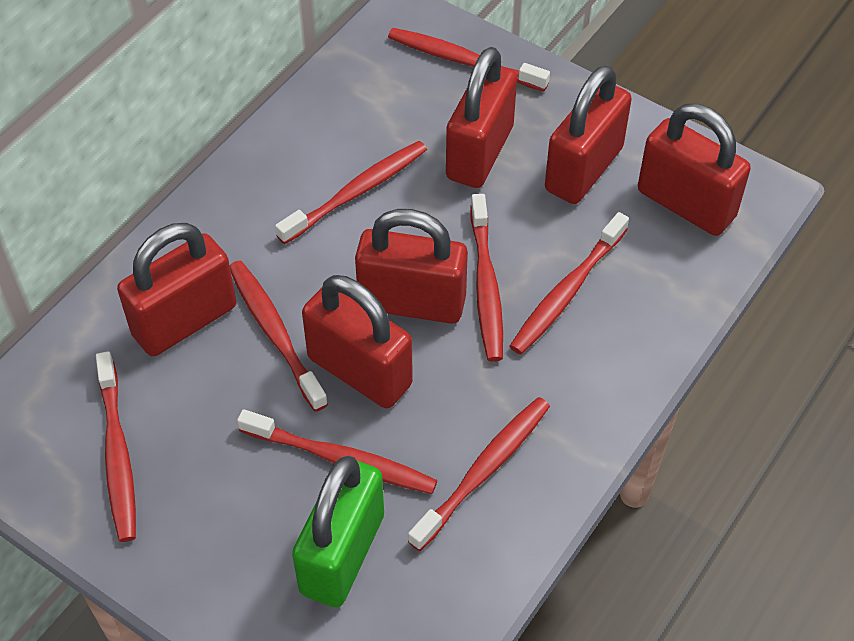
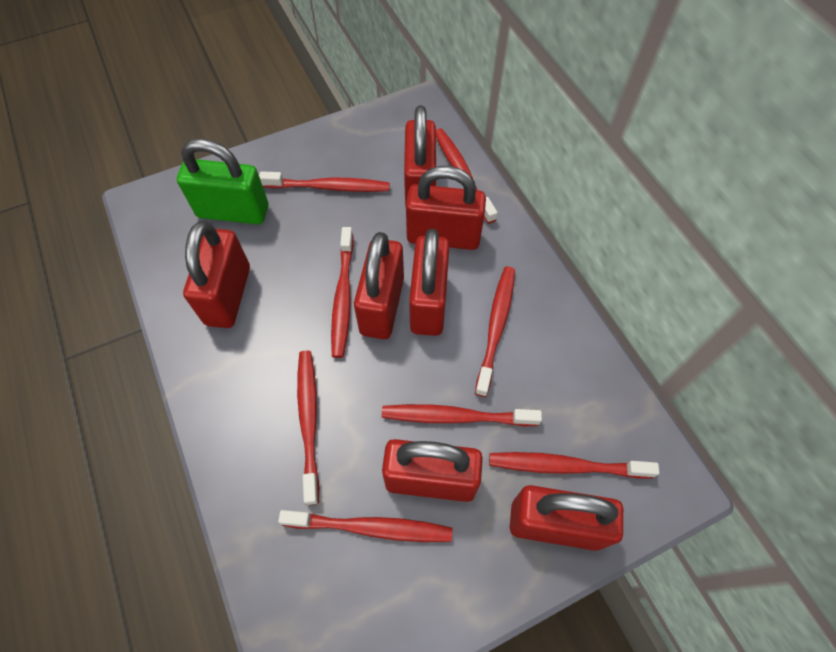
red padlock: [117,223,236,356] [302,275,413,408] [355,209,468,324] [446,47,517,188] [545,65,632,204] [638,104,751,236] = 6 -> [183,221,250,328] [354,232,404,339] [382,439,483,502] [404,105,436,207] [406,166,486,250] [409,229,450,336] [510,485,623,551] = 7

